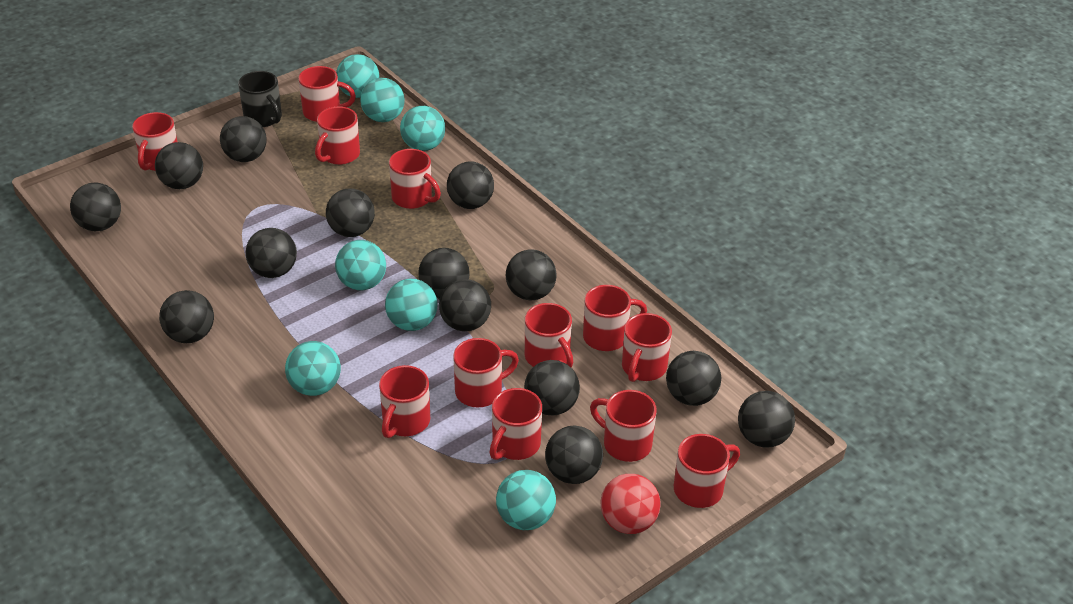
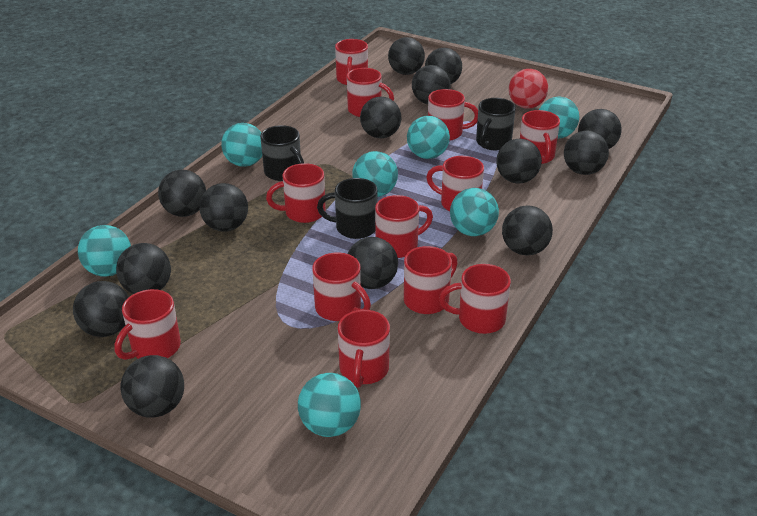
black mug: [238,71,282,127] = 1 -> [260,125,304,181] [317,178,377,239] [476,98,516,150] = 3

